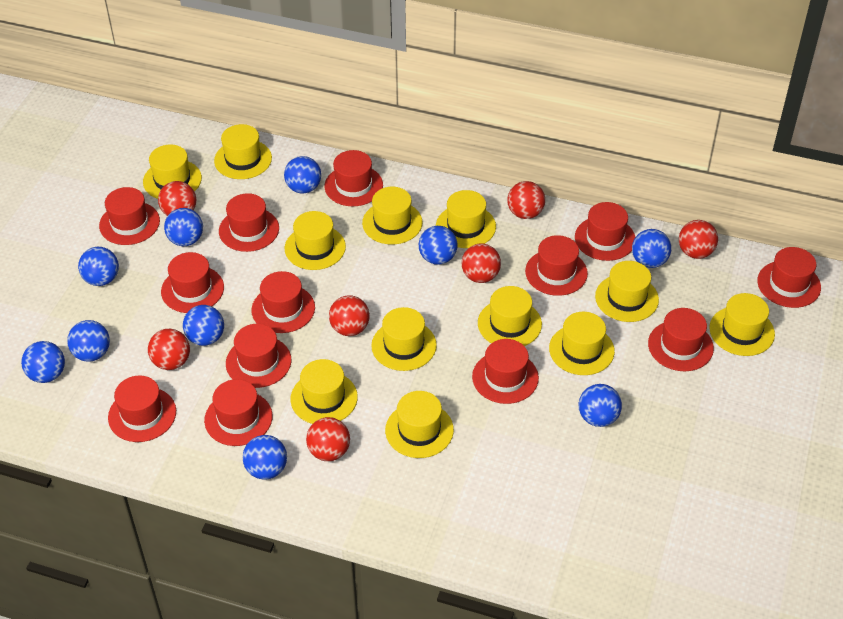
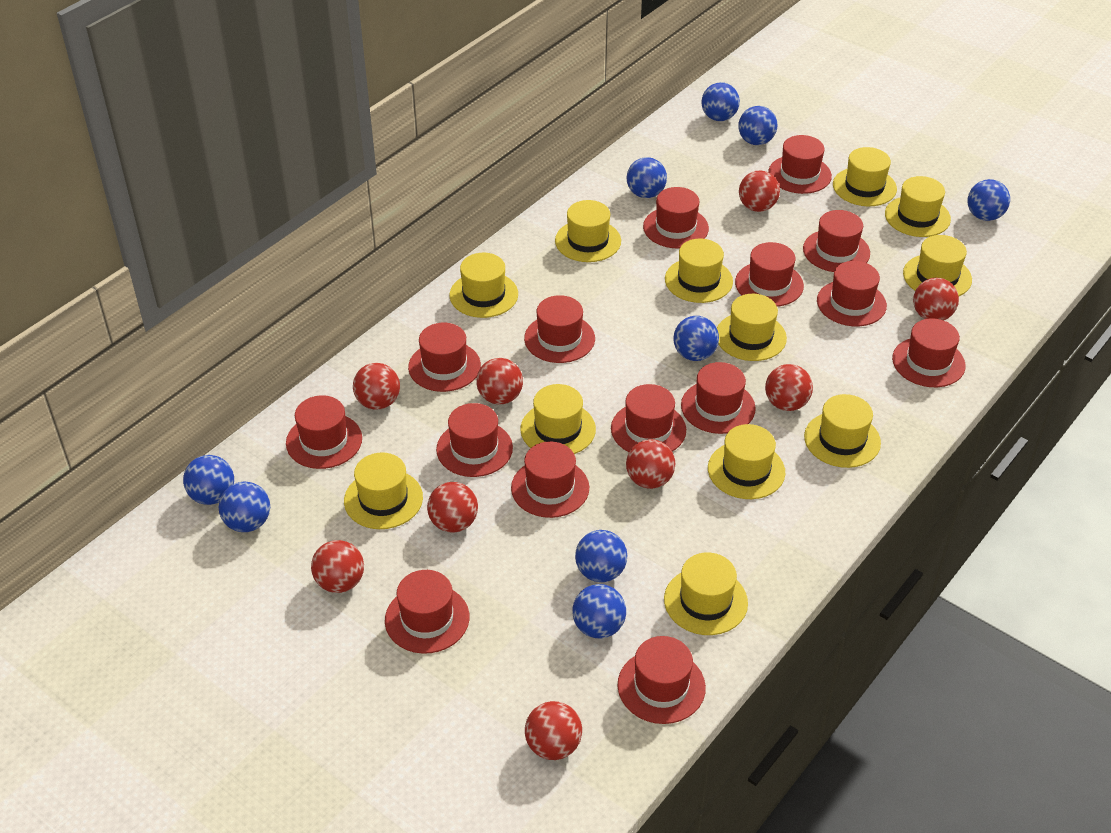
blue ball: [21,341,65,383] [67,320,110,362] [78,247,119,286] [164,208,203,246] [183,305,224,346] [243,435,287,480] [284,156,321,194] [419,226,457,265] [579,384,622,427] [632,229,671,268] = 10 -> [183,455,234,505] [219,482,270,532] [572,584,626,638] [575,530,627,582] [627,157,667,198] [673,316,719,361] [701,82,740,121] [739,106,777,145] [968,179,1010,221] = 9
red ball: [148,329,190,370] [158,181,196,216] [306,417,350,461] [329,295,370,336] [461,243,501,283] [507,181,545,219] [679,220,718,259] = 7 -> [311,540,364,593] [353,363,400,410] [427,482,478,533] [476,358,523,404] [525,701,582,760] [626,439,675,489] [739,170,780,212] [765,364,813,411] [913,278,959,320] = 9
red hat: [99,187,160,245] [108,376,176,442] [161,252,224,313] [204,379,273,446] [219,193,279,252] [226,324,291,388] [251,271,315,333] [324,150,383,206] [472,339,539,404] [525,235,588,296] [575,202,635,261] [648,308,714,371] [757,247,821,308] = 13 -> [286,395,362,469] [385,570,470,654] [408,323,481,392] [436,403,513,477] [511,441,589,518] [524,295,595,363] [611,384,686,452] [618,636,706,724] [643,187,709,248] [681,362,756,434] [735,242,804,307] [768,135,832,194] [803,210,870,272] [817,261,887,326] [892,318,966,387] = 15

